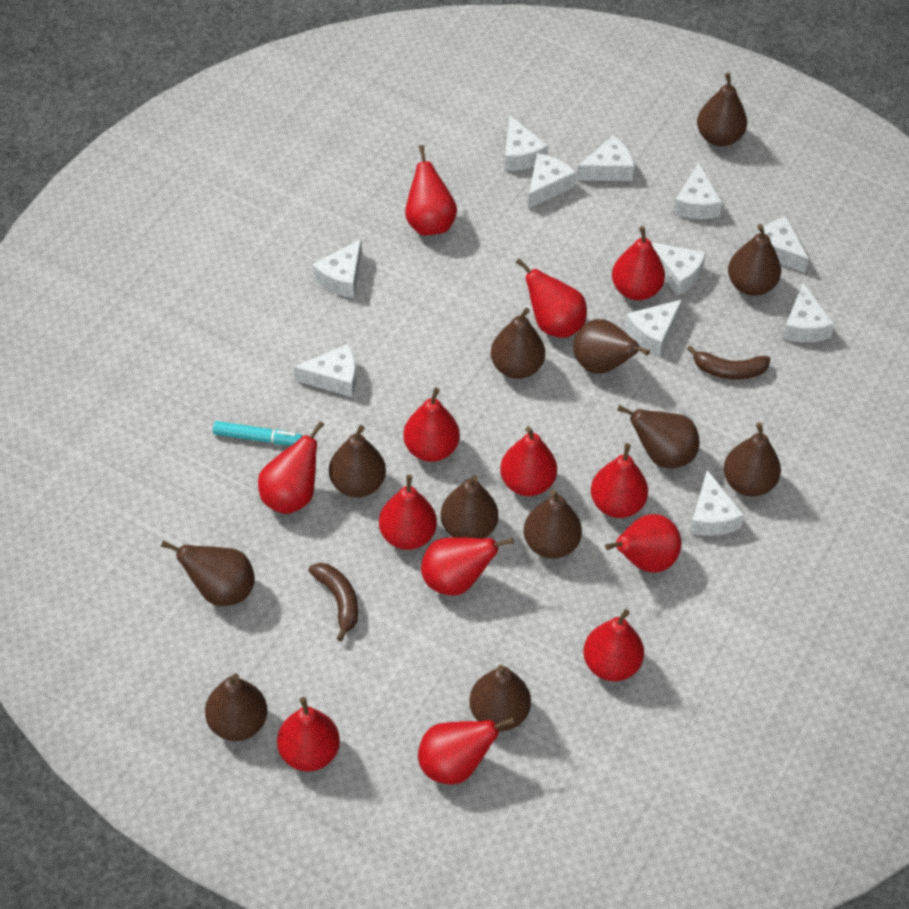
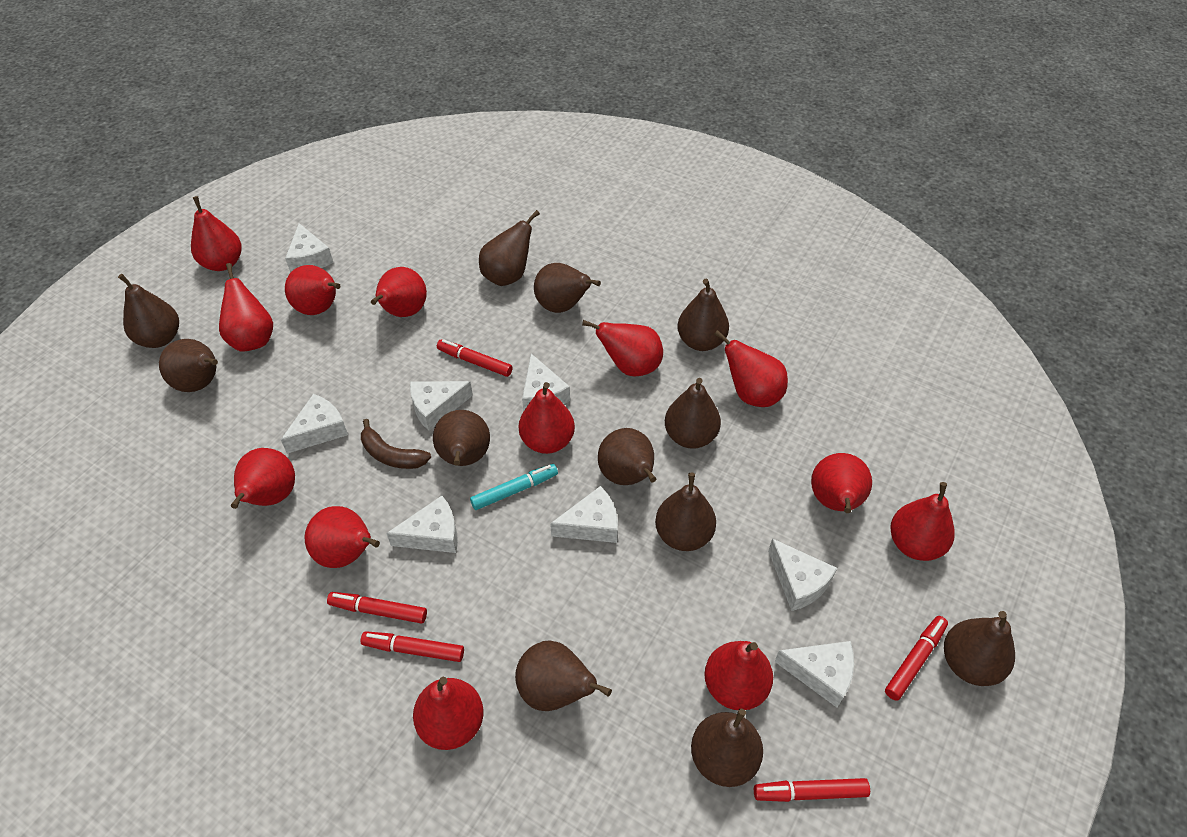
brown banana: [308,563,358,641] [687,345,771,379] = 2 -> [361,419,431,469] = 1
red marker: none = 0 -> [327,592,427,624] [361,631,464,662] [437,339,513,377] [754,778,870,802] [885,616,948,701] = 5
white cheese: [294,344,356,397] [312,239,362,298] [504,116,548,171] [528,153,576,209] [576,136,634,181] [625,300,682,356] [651,242,706,295] [673,163,722,219] [690,470,744,536] [757,217,809,273] [782,283,835,343] = 11 -> [281,394,348,454] [285,223,333,273] [386,496,458,553] [410,381,473,431] [522,354,570,412] [550,486,618,543] [768,538,837,611] [774,641,854,708] = 8

